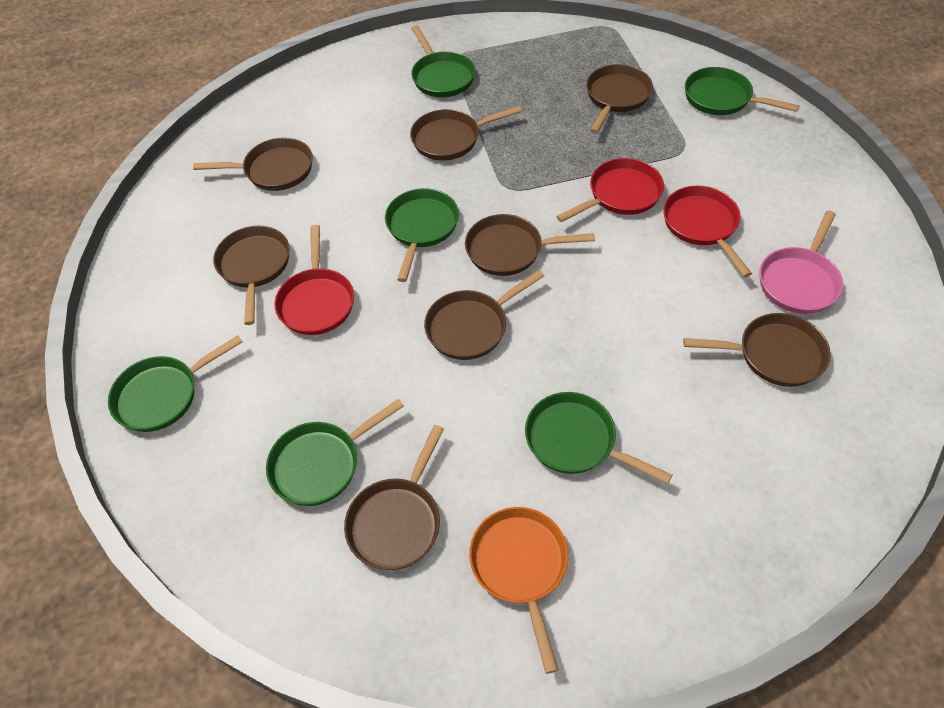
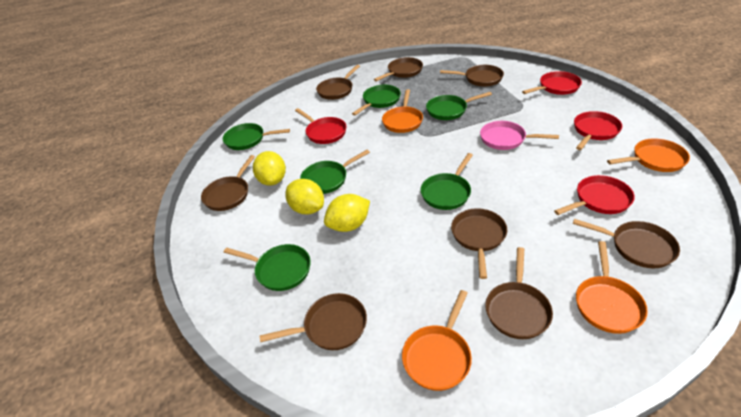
orange pan: [469,507,568,674] = 1 -> [382,89,423,133] [402,290,472,391] [576,241,648,334] [607,138,690,172] = 4
red pan: [274,225,354,335] [556,158,664,222] [663,186,752,277] = 3 -> [295,108,346,144] [522,71,582,95] [554,175,635,215] [574,111,622,150] = 4
yellow lemon: none = 0 -> [253,151,286,186] [285,179,324,214] [324,194,370,232] = 3

